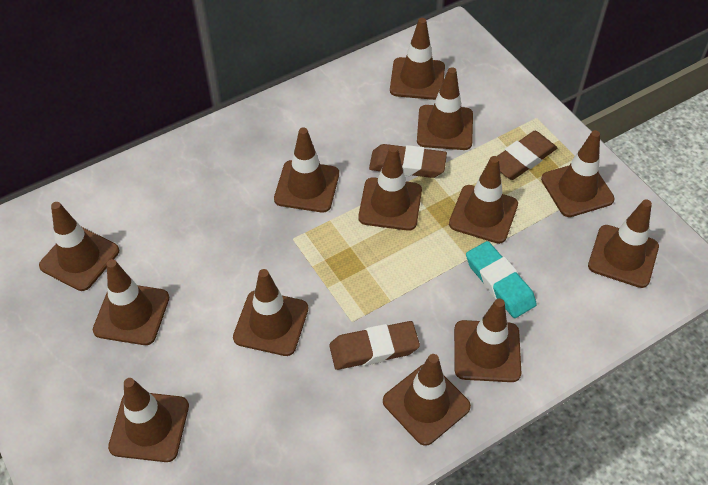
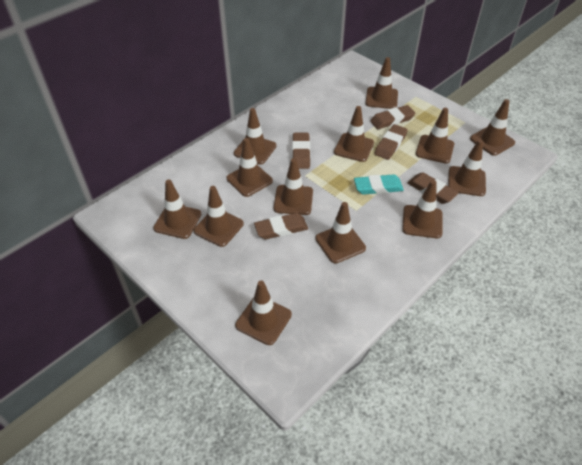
brown eraser: [329,321,420,370] [369,144,447,178] [497,131,557,180] = 3 -> [254,213,308,239] [292,133,310,169] [370,105,415,129] [374,124,408,160] [408,172,458,204] = 5

